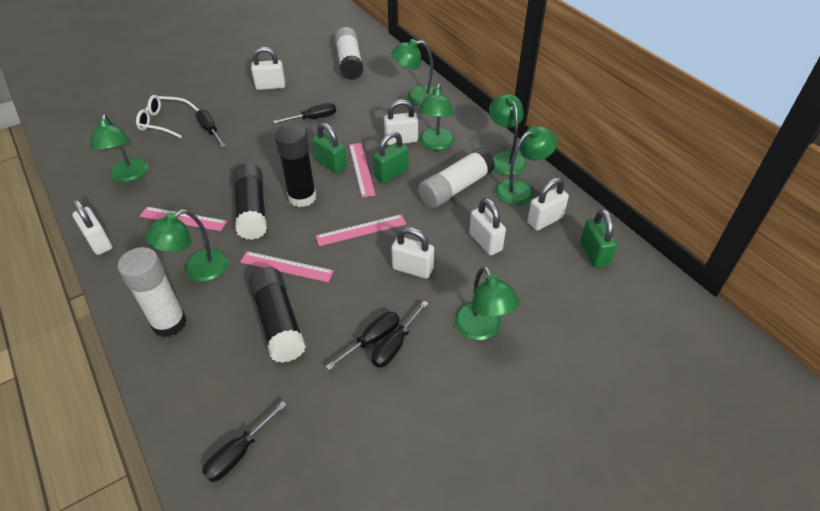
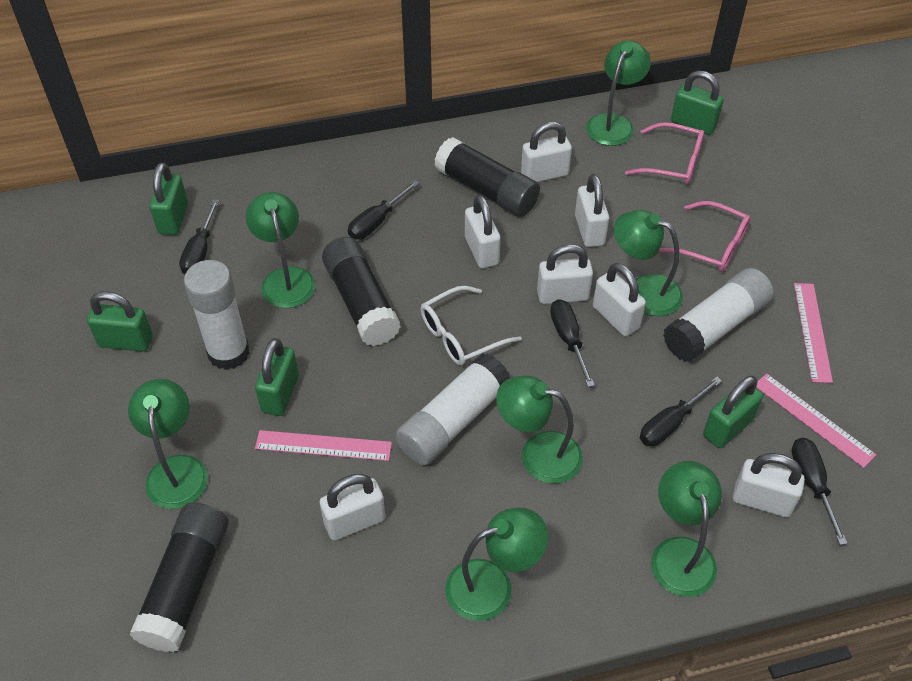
green padlock: [312,122,347,174] [373,132,409,183] [581,209,617,268] = 3 -> [87,291,153,352] [150,162,188,235] [255,338,299,416] [671,71,724,135] [703,376,763,448] = 5
pink glasses: none = 0 -> [625,122,704,185] [659,201,751,272] = 2
pink ruler: [140,207,227,231] [240,251,334,282] [316,214,406,246] [349,143,375,198] = 4 -> [255,430,392,461] [756,373,876,468] [794,283,833,383] = 3
white padlock: [72,199,112,255] [251,47,285,90] [384,99,418,145] [391,227,434,279] [469,198,506,255] [527,178,569,231] = 6 -> [320,474,385,541] [465,195,501,268] [521,122,572,182] [537,244,593,304] [575,174,609,247] [593,263,646,336] [733,453,805,517] = 7

